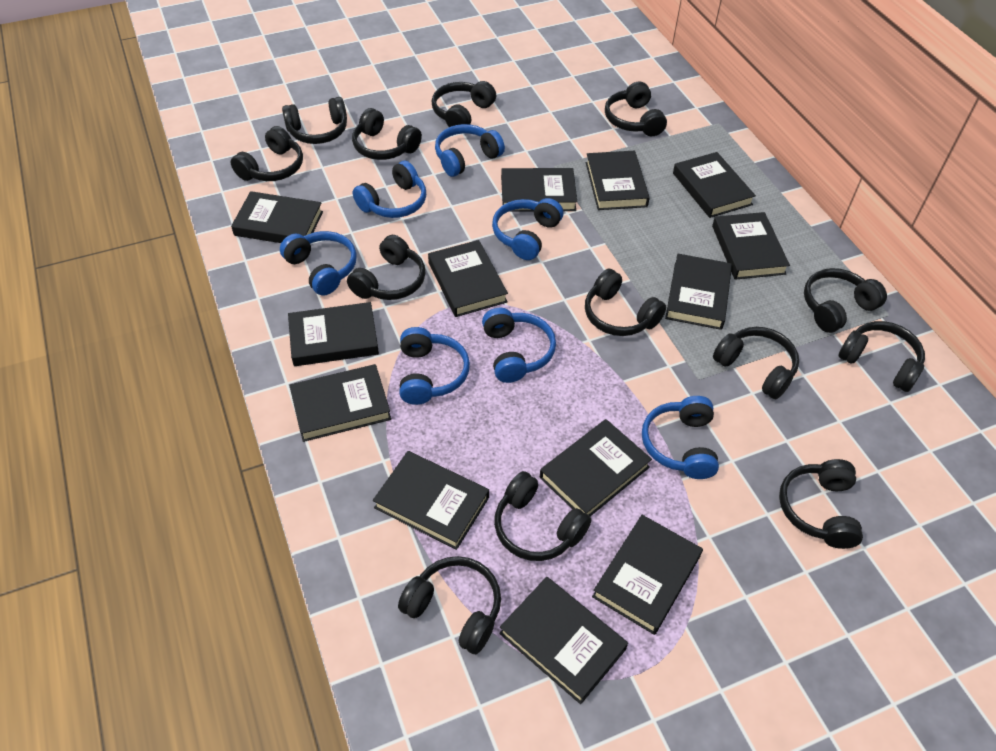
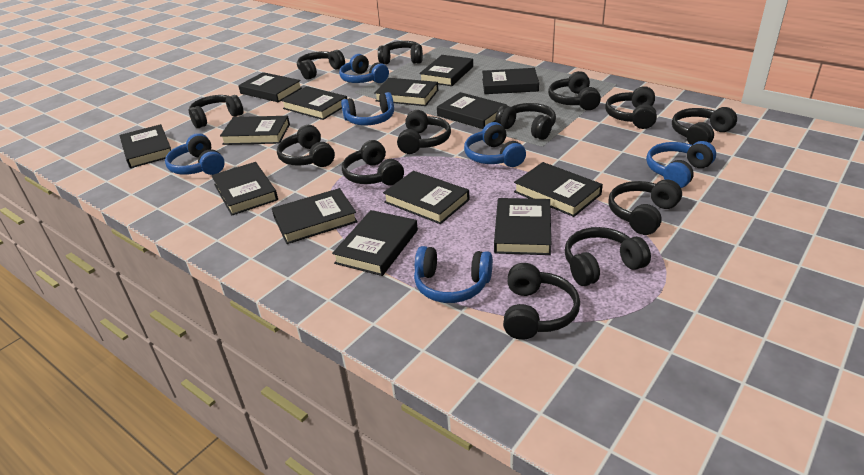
black book: [231,191,323,243] [288,302,379,366] [289,364,391,442] [373,451,489,550] [428,240,508,317] [499,577,628,704] [501,168,577,212] [540,419,652,516] [586,151,650,210] [592,515,703,635] [665,254,732,330] [673,152,756,218] [712,212,790,280] = 13 -> [120,124,171,168] [211,162,278,216] [220,116,290,145] [238,72,302,102] [272,188,358,244] [281,86,347,120] [332,210,418,276] [374,78,438,106] [383,171,470,224] [419,55,473,86] [437,92,507,129] [482,68,539,94] [494,198,551,255] [514,162,603,217] = 14
blue headphones: [280,231,357,296] [353,161,426,218] [399,327,470,405] [435,124,505,177] [482,308,556,383] [492,198,563,260] [642,396,719,479] = 7 -> [165,133,225,175] [339,54,389,83] [341,92,394,125] [414,246,493,303] [464,122,526,167] [646,141,716,188] = 6

